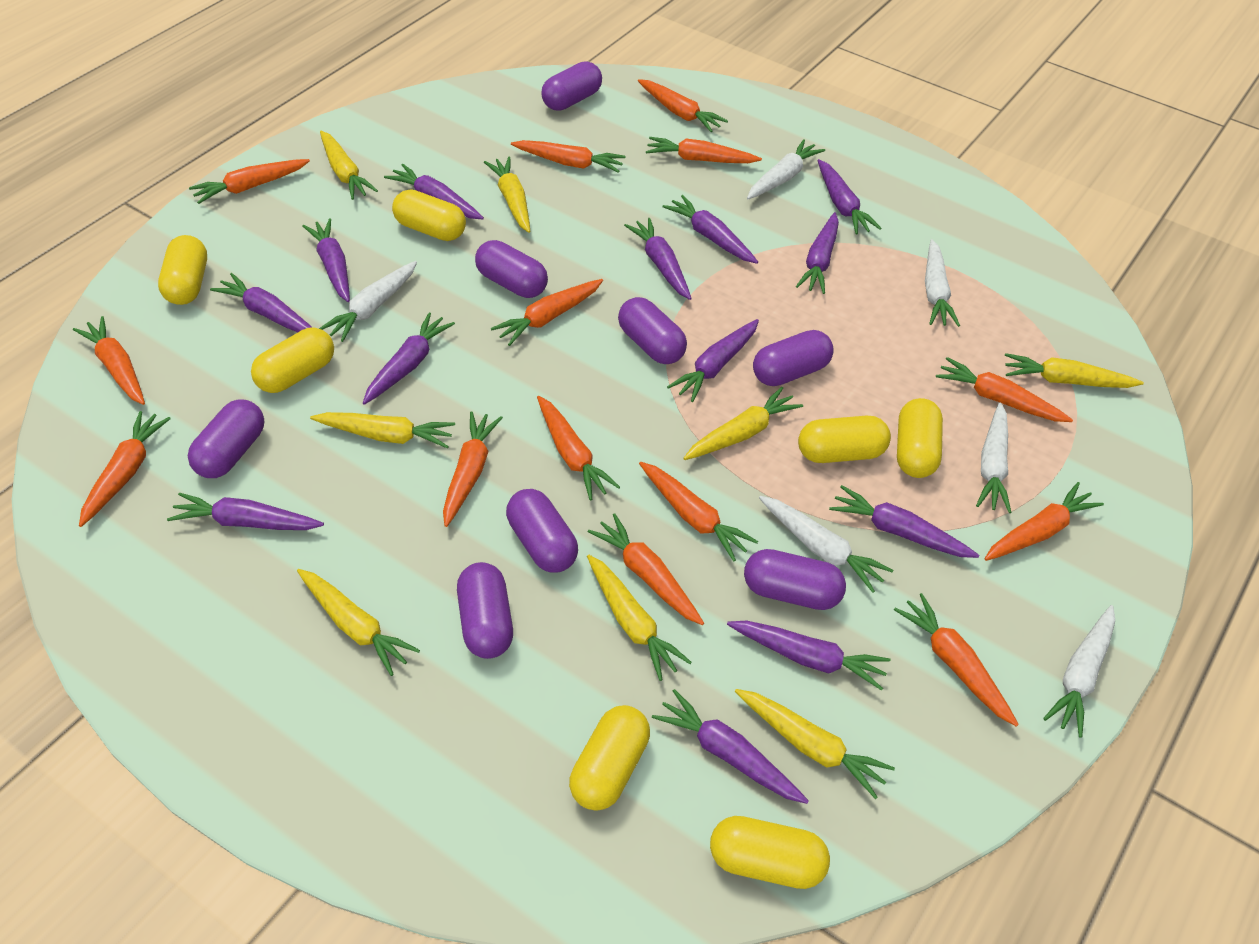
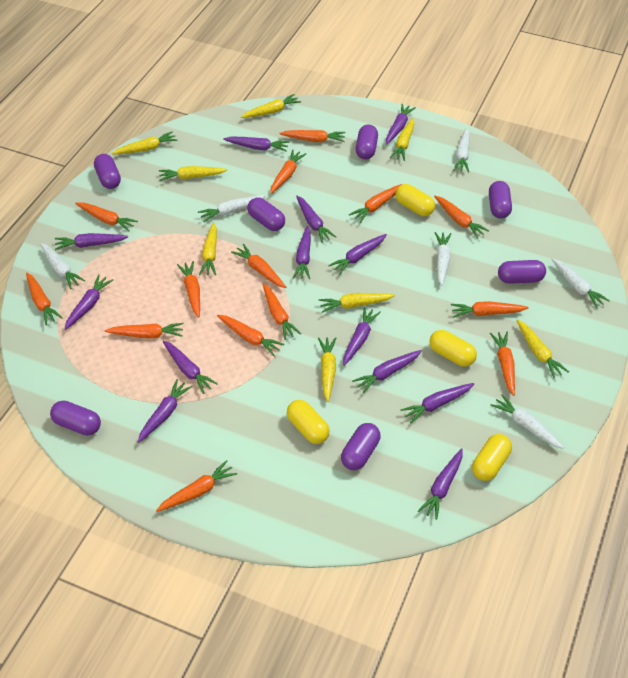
purple capsule: [188,399,264,478] [457,562,513,659] [475,240,548,298] [506,489,578,573] [541,61,602,111] [618,297,687,364] [744,549,846,610] [753,330,834,386] = 8 -> [50,401,101,436] [94,154,121,189] [247,197,285,231] [341,423,381,470] [356,124,378,159] [489,181,512,219] [498,260,546,284] = 7
yellow capsule: [158,235,207,305] [251,328,334,393] [392,189,466,241] [569,705,650,811] [710,816,830,889] [798,416,891,463] [897,398,943,478] = 7 -> [287,400,330,444] [395,184,435,216] [429,330,477,367] [472,434,512,481] = 4

